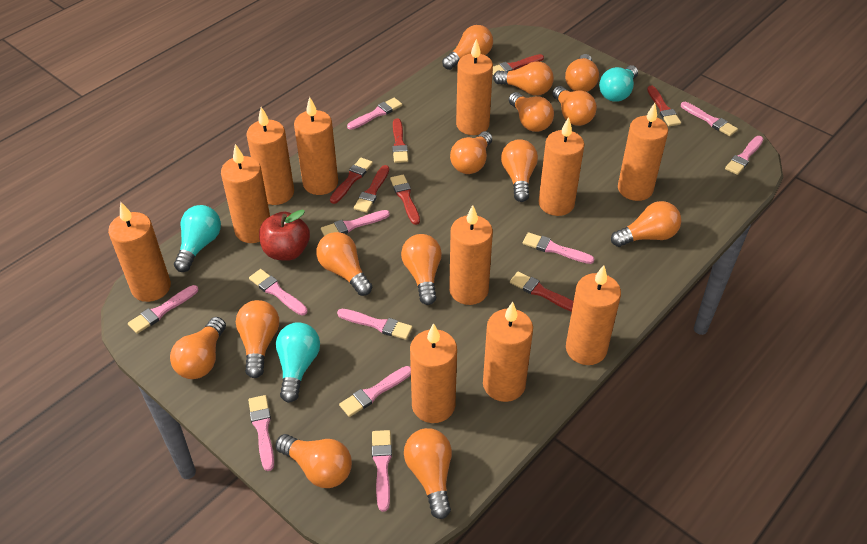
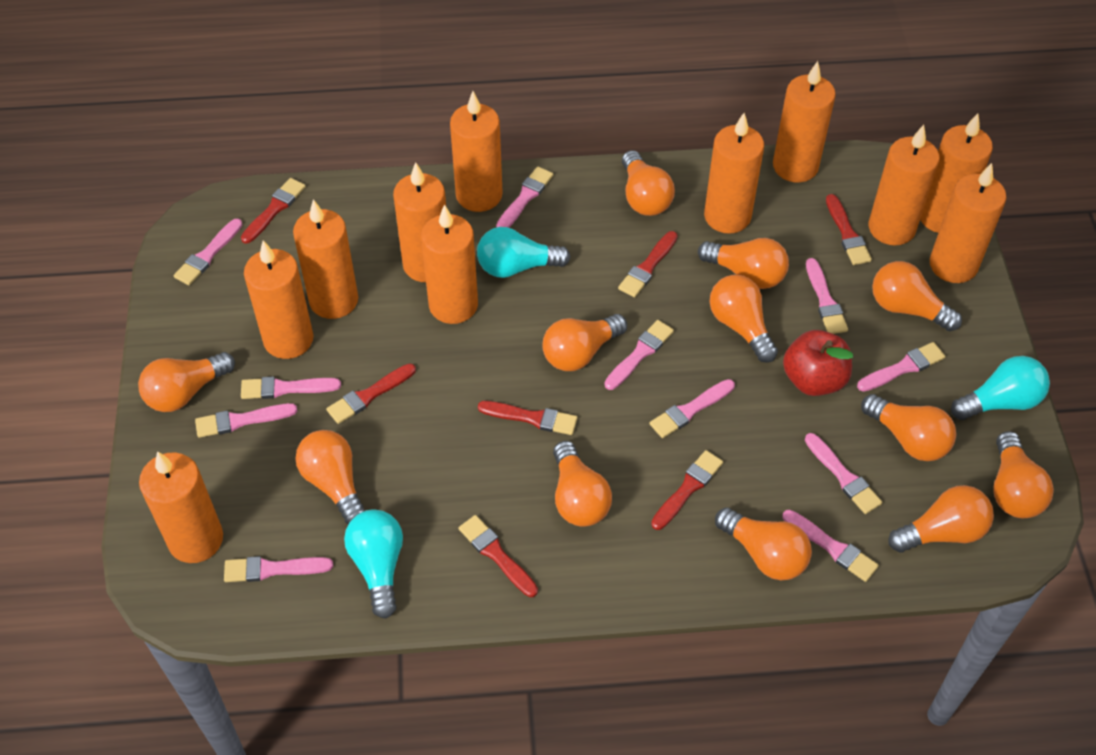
orange light bulb: [170,317,226,379] [236,300,279,378] [276,434,352,488] [316,232,372,296] [401,234,442,305] [404,428,452,519] [442,25,493,70] [450,131,492,174] [493,61,554,96] [501,139,538,202] [509,92,554,132] [552,86,597,126] [565,54,599,92] [611,201,681,247] = 14 -> [138,352,235,412] [295,430,366,524] [543,314,627,371] [553,441,612,527] [622,150,675,216] [698,238,789,289] [709,274,778,363] [715,507,812,581] [861,394,956,461] [872,261,962,331] [888,485,994,553] [993,431,1054,518] = 12

